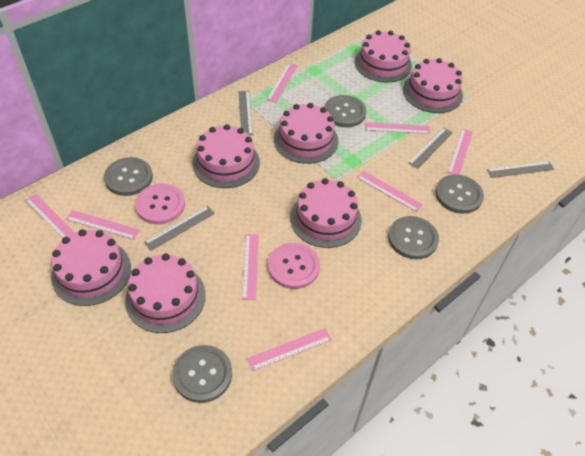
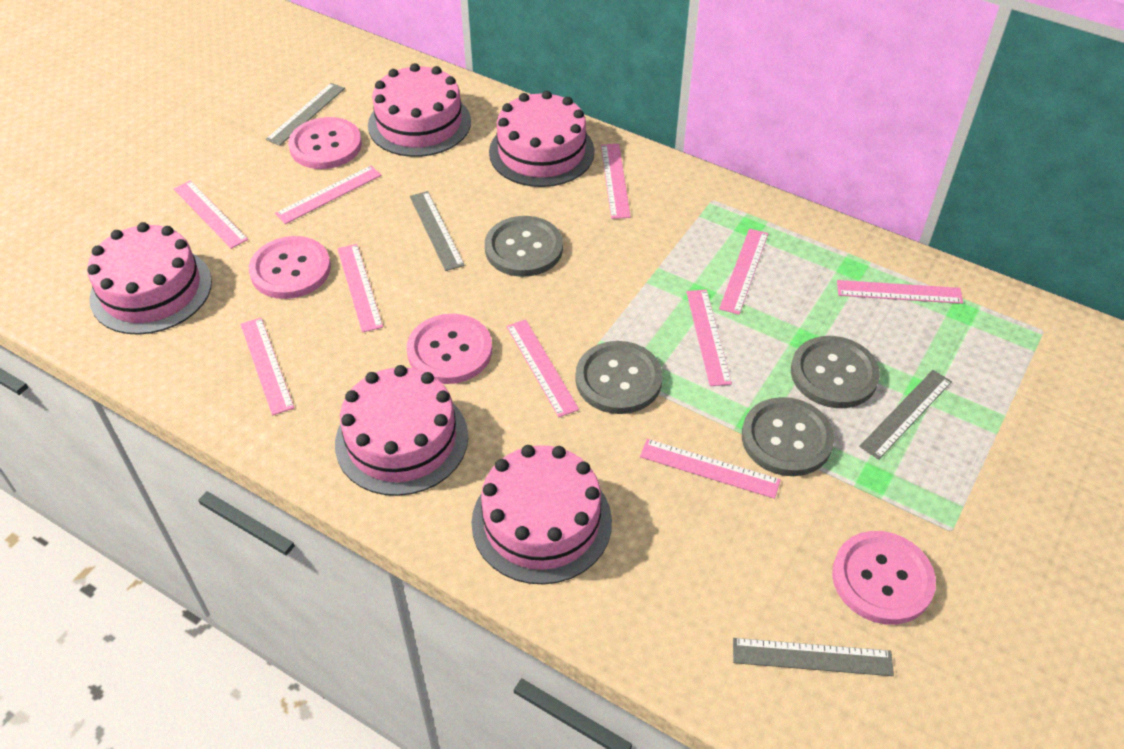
grey button: [104,157,153,196] [173,345,232,403] [324,95,366,127] [388,216,439,259] [435,174,484,214] = 5 -> [485,216,563,277] [576,341,663,414] [742,397,834,476] [791,336,880,408] = 4
pink button: [135,184,185,224] [268,243,320,289] = 2 -> [249,236,331,299] [288,117,362,169] [407,314,492,384] [832,531,936,625] = 4
pink cake: [51,229,131,306] [125,253,206,333] [192,124,260,188] [274,103,338,164] [290,178,362,248] [355,30,412,83] [403,58,463,113] = 7 -> [87,222,212,335] [335,365,468,496] [368,63,471,157] [471,445,612,585] [489,91,595,187] = 5
pink ruler: [25,194,75,239] [66,210,140,240] [242,234,259,300] [247,328,332,371] [267,63,298,103] [357,171,423,212] [365,122,430,134] [448,129,473,175] = 8 -> [174,181,248,249] [240,318,294,415] [275,166,381,224] [337,244,383,333] [506,319,579,417] [601,144,631,219] [640,439,781,499] [686,289,732,386] [719,229,768,315] [837,280,963,304] = 10

